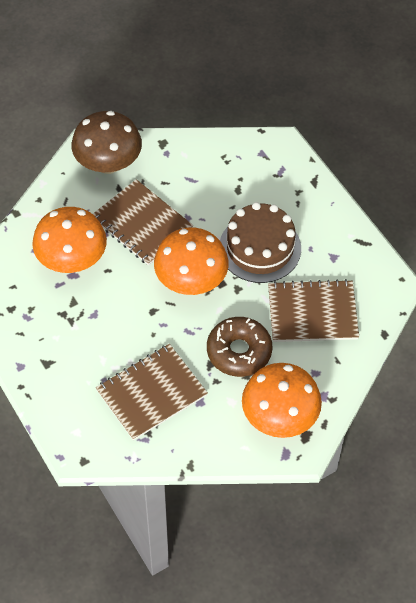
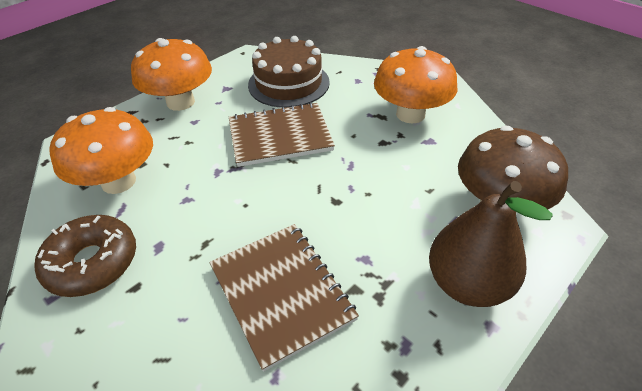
brown notebook: [93,179,194,266] [96,344,208,441] [268,279,359,342] = 3 -> [210,224,359,372] [229,102,335,167] = 2
brown pear: none = 0 -> [429,181,553,307] = 1

